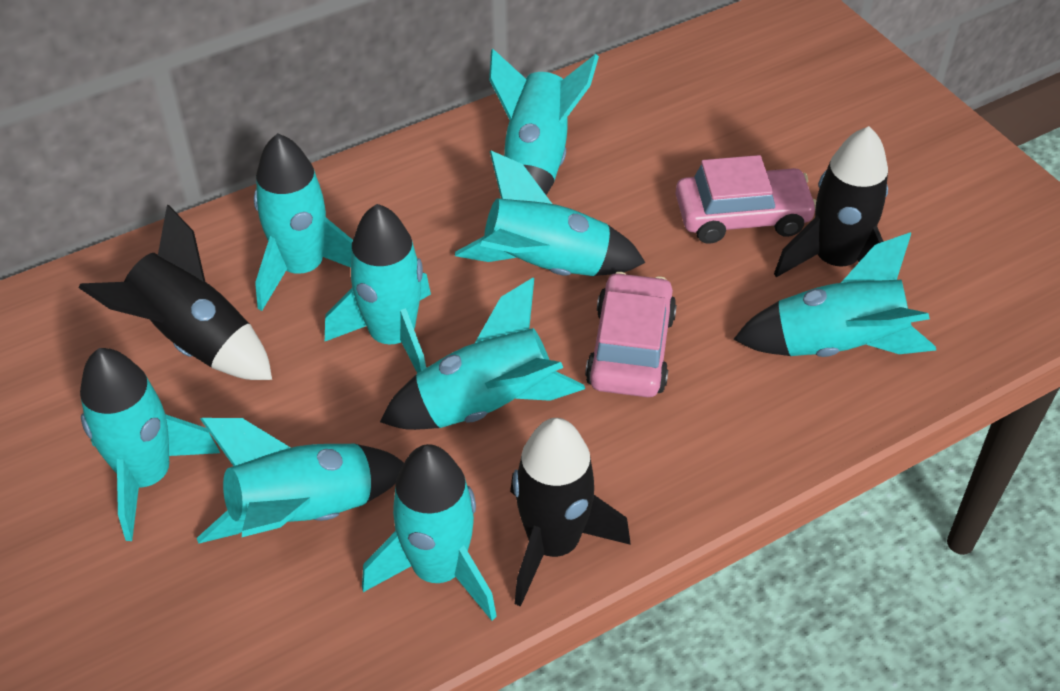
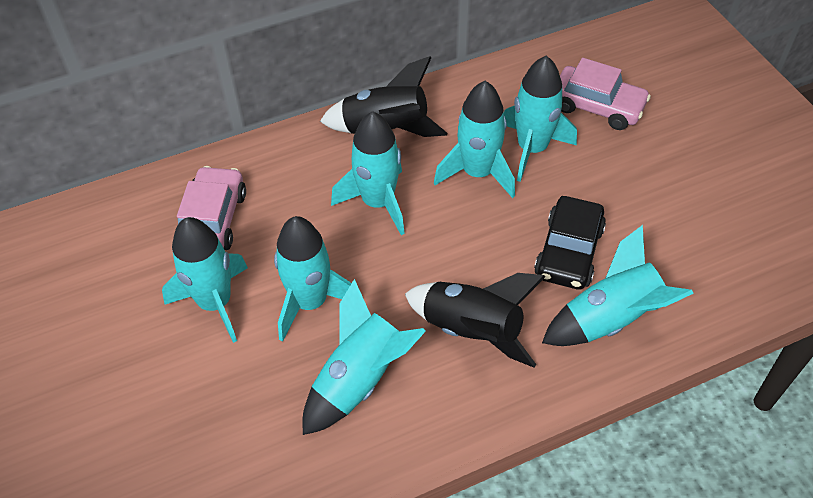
black car: none = 0 -> [534,196,606,289] = 1
black rocket: [79,205,272,380] [510,418,631,607] [774,126,888,277] = 3 -> [320,56,447,137] [405,273,546,367] = 2
turquoise rocket: [80,348,220,541] [197,418,404,544] [254,133,353,311] [325,204,431,373] [362,444,497,621] [380,278,585,430] [455,151,646,276] [489,48,599,195] [734,232,936,357] = 9 -> [162,217,248,343] [274,216,351,341] [302,279,426,435] [331,111,405,235] [434,81,515,198] [504,56,577,182] [542,225,694,346] = 7

